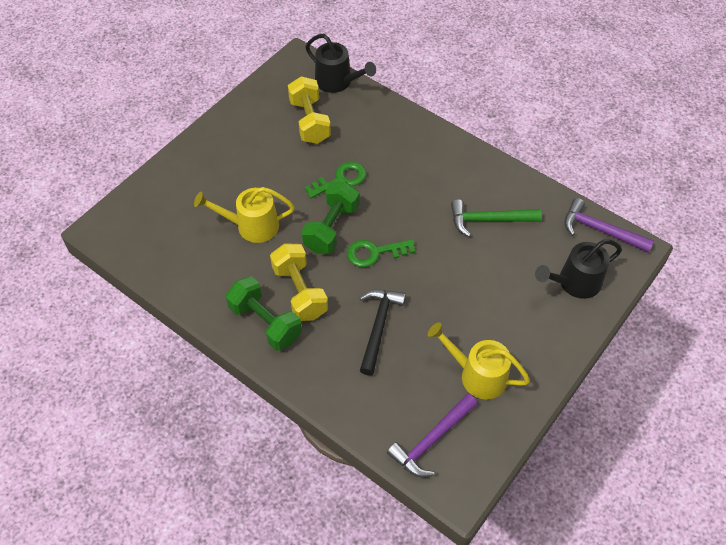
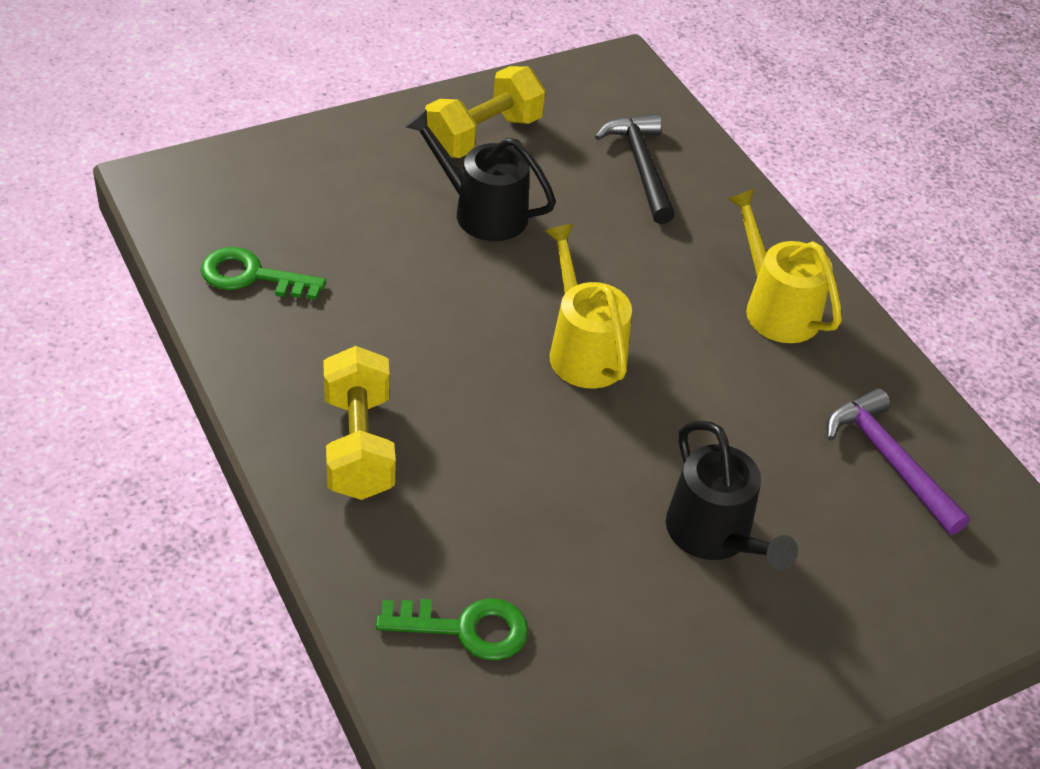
green dumbbell: [226,276,302,351] [302,181,359,254] = 2 -> none = 0
green hammer: [451,199,541,237] = 1 -> none = 0
purple hammer: [387,394,477,477] [565,198,654,253] = 2 -> [827,388,970,535] = 1

